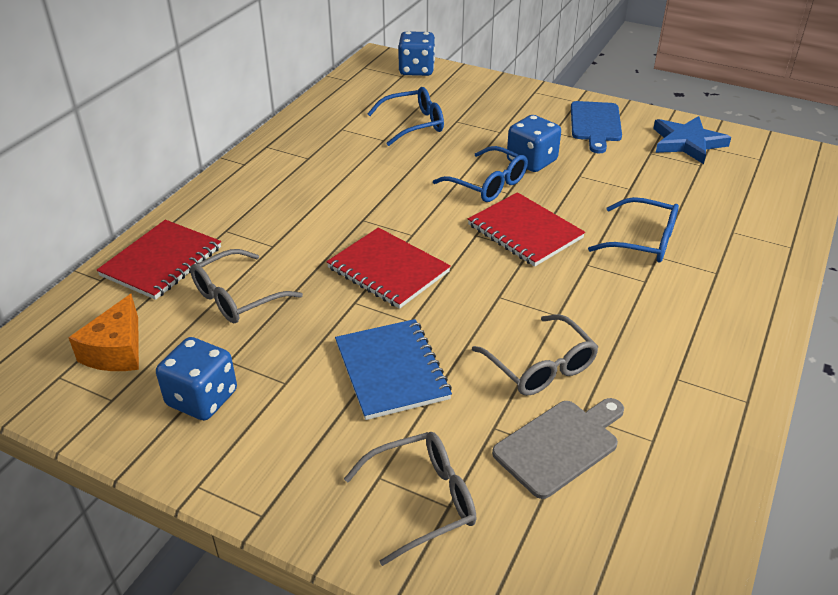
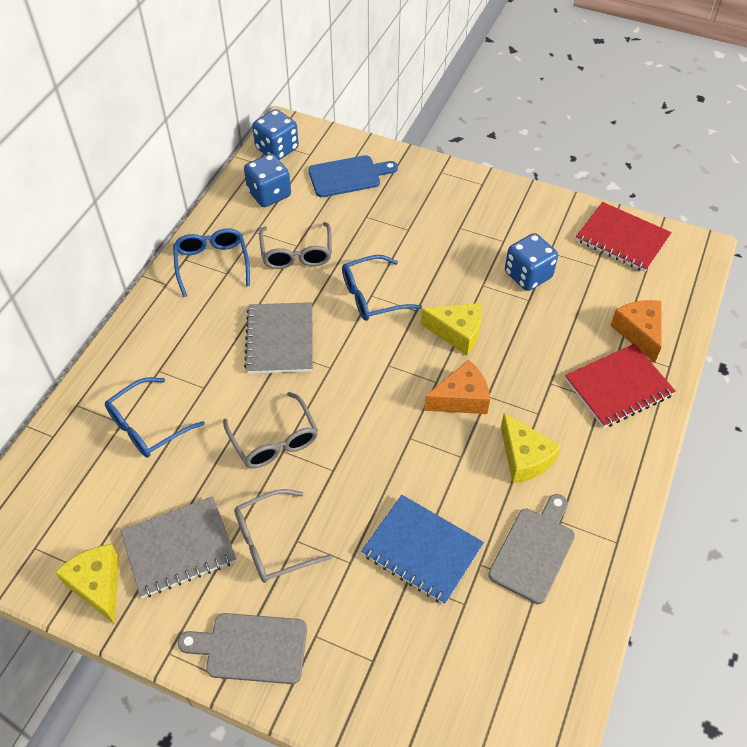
blue star: [653,116,731,164] = 1 -> none = 0
grey cutting board: [492,398,624,499] = 1 -> [178,613,307,684] [488,494,575,604] = 2
grey notebook: none = 0 -> [120,496,236,598] [244,302,313,374] = 2
orange cheese: [68,294,139,371] = 1 -> [424,360,490,414] [610,300,661,363] = 2
red notebook: [97,220,221,300] [326,227,451,309] [468,192,585,267] = 3 -> [565,344,676,428] [576,202,672,272] = 2
yellow cheese: none = 0 -> [55,544,119,624] [421,303,482,355] [501,413,561,483] = 3

